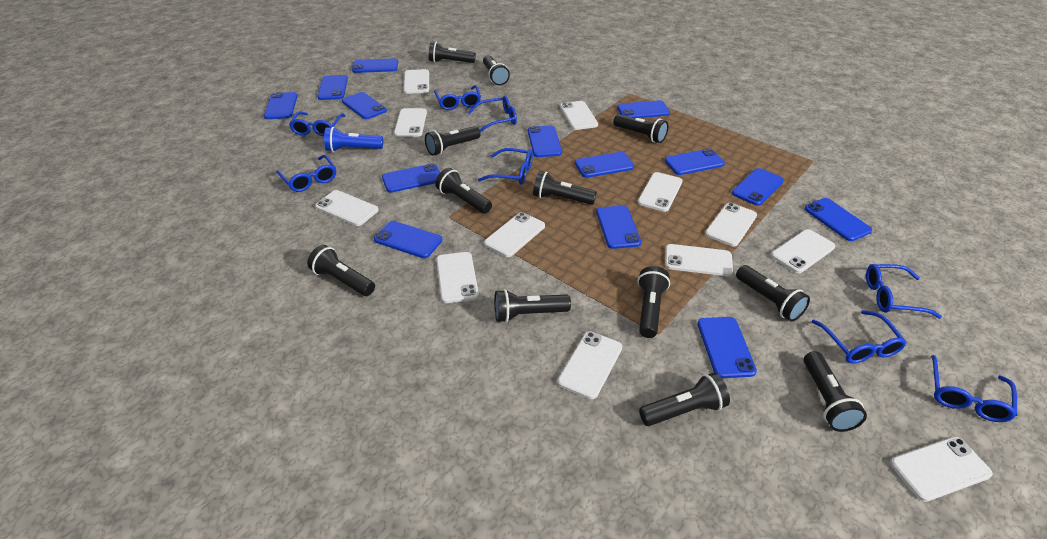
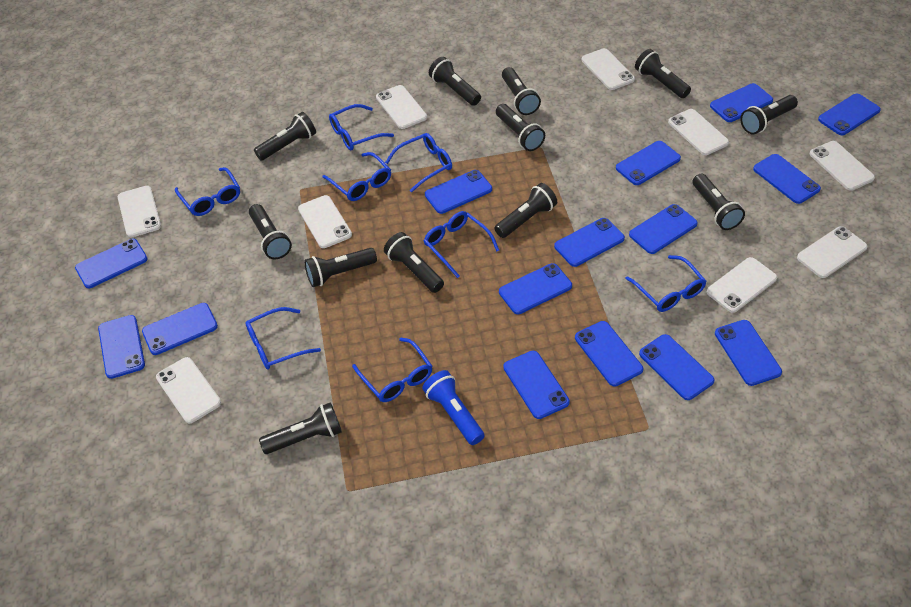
blue phone: [264,92,298,119] [317,75,348,100] [342,92,387,119] [352,58,398,73] [374,221,442,258] [382,164,440,193] [528,126,562,157] [575,152,634,178] [596,206,641,249] [617,100,670,118] [665,148,725,175] [697,317,757,378] [732,168,784,206] [804,198,872,241] = 14 -> [75,239,148,288] [98,315,145,379] [142,303,218,355] [425,170,492,214] [499,263,572,314] [503,351,570,419] [554,218,625,267] [575,321,643,387] [616,141,681,185] [629,204,698,254] [639,334,714,400] [710,83,773,122] [715,320,782,386] [753,154,821,204] [818,94,881,135] = 15
white phone: [315,190,379,226] [394,108,427,137] [404,69,429,94] [436,252,479,303] [484,212,545,257] [558,331,622,399] [560,101,598,130] [638,172,683,212] [665,244,733,276] [705,203,757,246] [771,229,835,273] [890,437,993,502] = 12 -> [118,186,161,237] [156,357,221,423] [298,195,352,248] [376,85,427,129] [582,48,635,90] [668,109,729,155] [707,257,777,313] [797,226,867,278] [809,141,875,191] = 9

